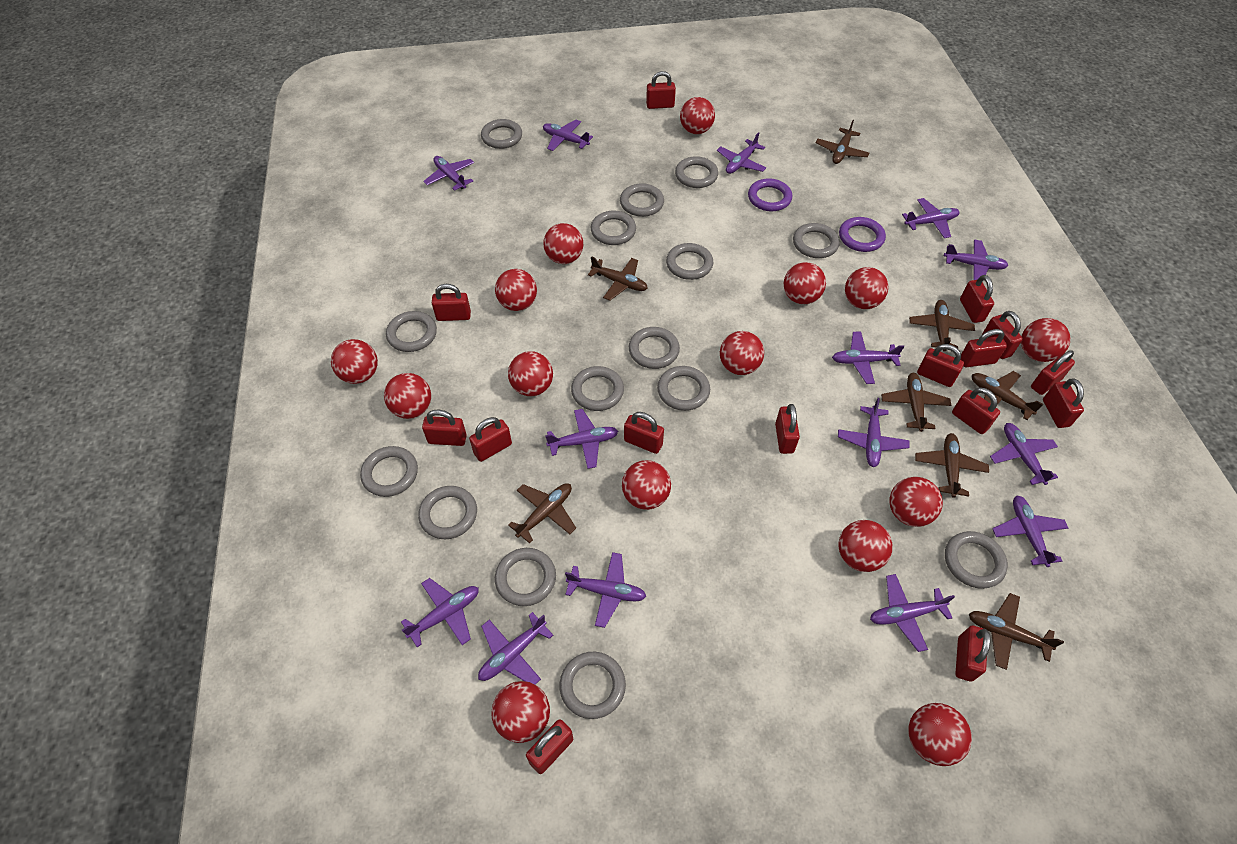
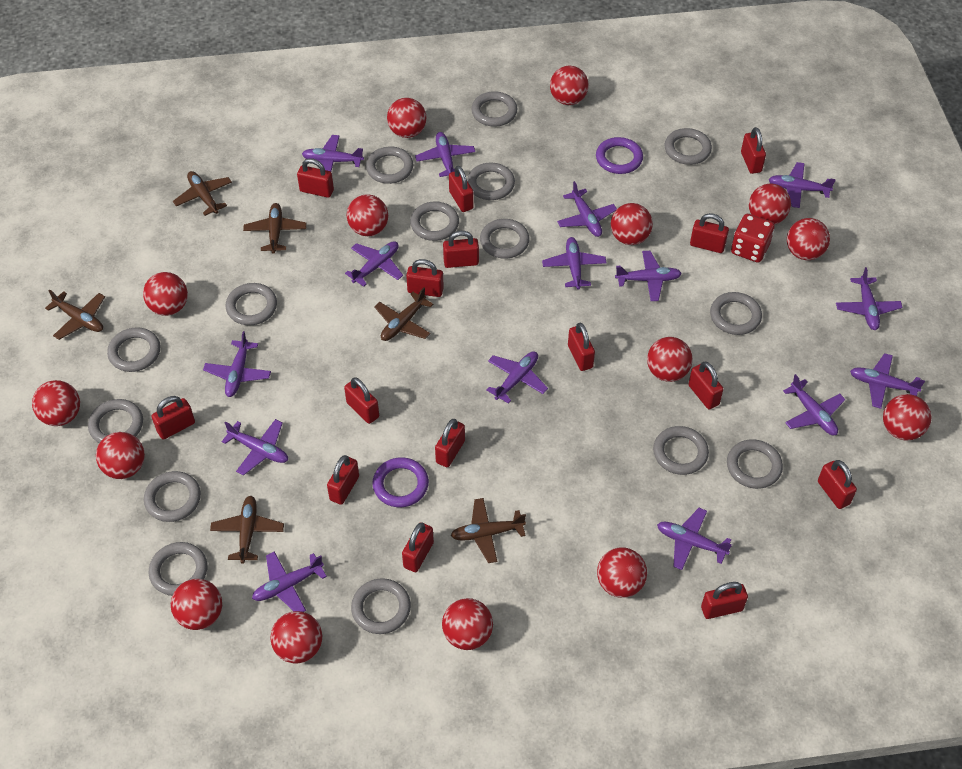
brown plane: [508,483,576,543] [588,256,648,301] [816,120,869,164] [881,373,951,432] [909,300,975,352] [915,433,989,498] [969,593,1064,670] [972,371,1043,420] = 8 -> [45,289,105,340] [173,171,232,216] [210,496,284,564] [243,203,307,254] [374,287,433,341] [451,498,526,563] = 6
purple plane: [401,578,479,647] [423,156,474,191] [478,612,553,685] [543,120,593,151] [545,409,618,469] [565,552,646,628] [717,132,766,174] [832,331,904,384] [838,398,910,467] [870,574,955,652] [902,198,959,238] [944,240,1008,280] [990,423,1058,485] [992,495,1068,567] = 14 -> [203,331,271,397] [222,419,288,475] [252,551,327,612] [302,135,364,172] [345,241,403,287] [415,132,475,177] [487,351,548,404] [542,237,607,290] [557,181,617,237] [615,251,682,301] [657,508,732,570] [768,162,836,208] [783,374,845,435] [836,267,903,330] [850,353,925,409] = 15
red dice: none = 0 -> [731,214,775,263] = 1

